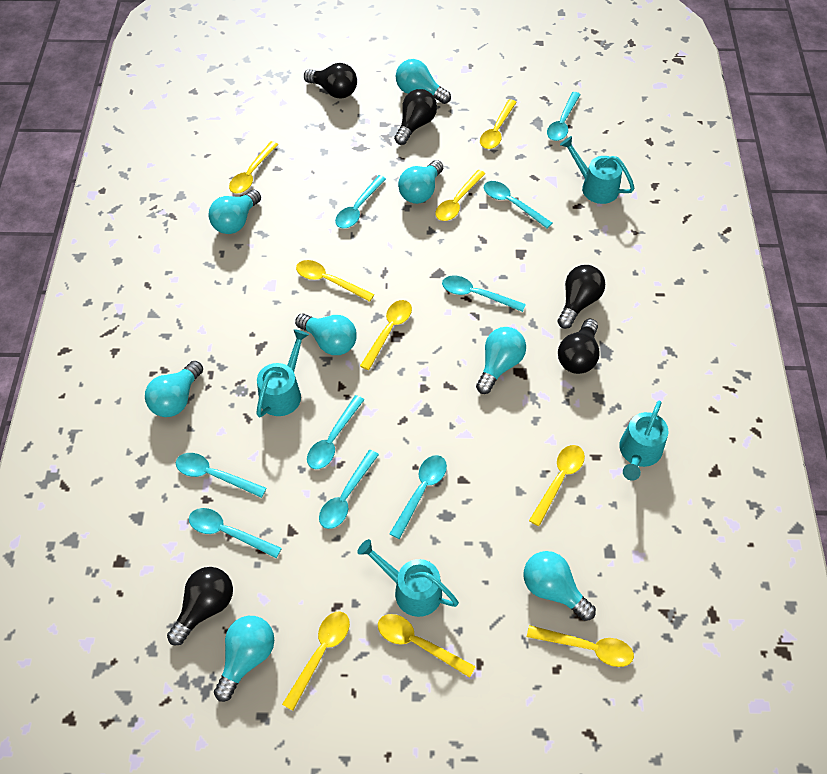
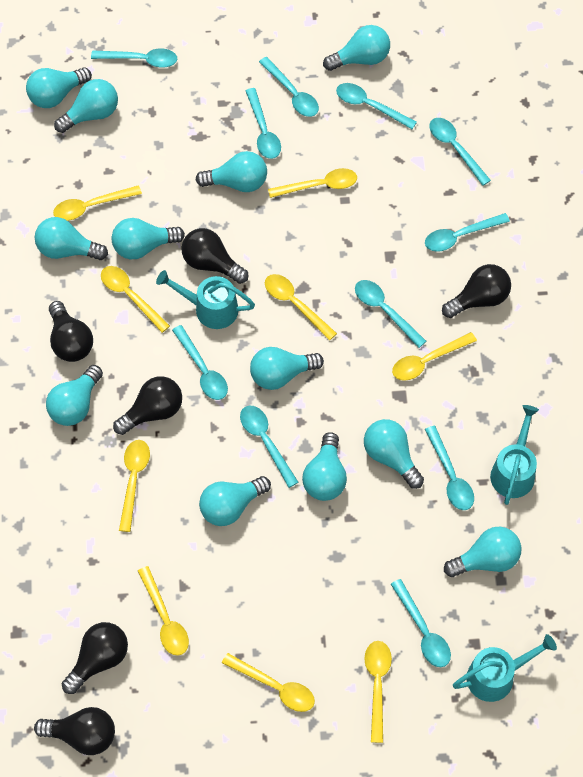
black light bulb: [167,567,233,645] [304,63,357,99] [394,89,437,145] [557,265,605,329] [558,319,600,374] = 5 -> [34,707,115,755] [49,301,93,362] [62,622,128,694] [113,376,182,435] [181,228,248,284] [442,264,511,318] = 6
turquoise light bulb: [145,361,203,417] [208,190,261,234] [214,616,274,702] [295,313,357,355] [396,59,451,104] [398,160,443,204] [476,327,526,394] [523,551,596,621] = 8 -> [26,67,92,108] [35,217,108,260] [46,365,103,426] [54,79,118,133] [112,218,185,259] [196,151,267,192] [199,476,271,526] [250,347,324,390] [302,432,347,501] [323,25,390,71] [364,419,424,489] [444,527,521,577] = 12
turquoise spoon: [176,453,266,498] [189,508,282,558] [307,395,364,469] [319,450,379,529] [335,175,386,228] [389,455,447,539] [442,276,526,312] [484,181,552,228] [547,92,581,141] = 9 -> [91,48,177,68] [172,325,228,400] [240,406,298,488] [245,88,281,159] [259,57,319,117] [336,83,417,129] [355,280,426,348] [391,579,451,667] [425,213,510,252] [425,426,474,510] [429,118,491,186] = 11
turquoise watering can: [256,329,309,417] [357,539,459,617] [560,136,635,204] [619,401,668,481] = 4 -> [156,270,255,329] [453,634,557,702] [490,405,539,505] = 3

